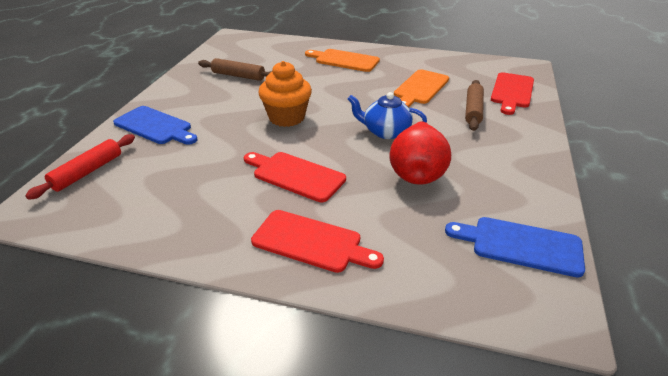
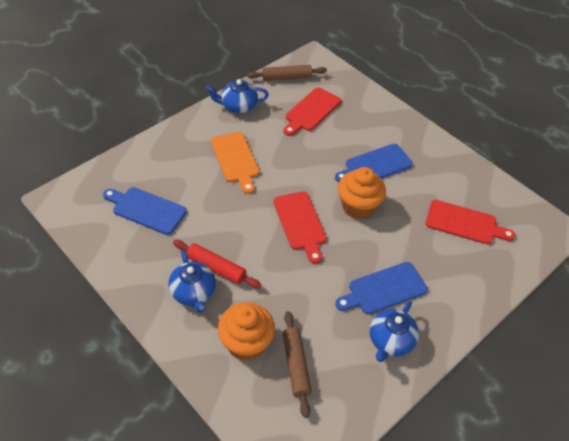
blue cutting board: [113,106,198,145] [445,217,585,278] = 2 -> [103,187,187,235] [335,144,413,182] [335,262,428,315] = 3
blue teapot: [348,92,427,139] = 1 -> [168,251,216,313] [206,79,269,113] [370,301,419,362] = 3
orange cupcake: [258,61,312,127] = 1 -> [218,302,275,361] [338,167,386,220] = 2
orange cutting board: [305,49,380,72] [394,69,449,107] = 2 -> [211,132,260,194] = 1
red pear: [389,121,451,185] = 1 -> none = 0

